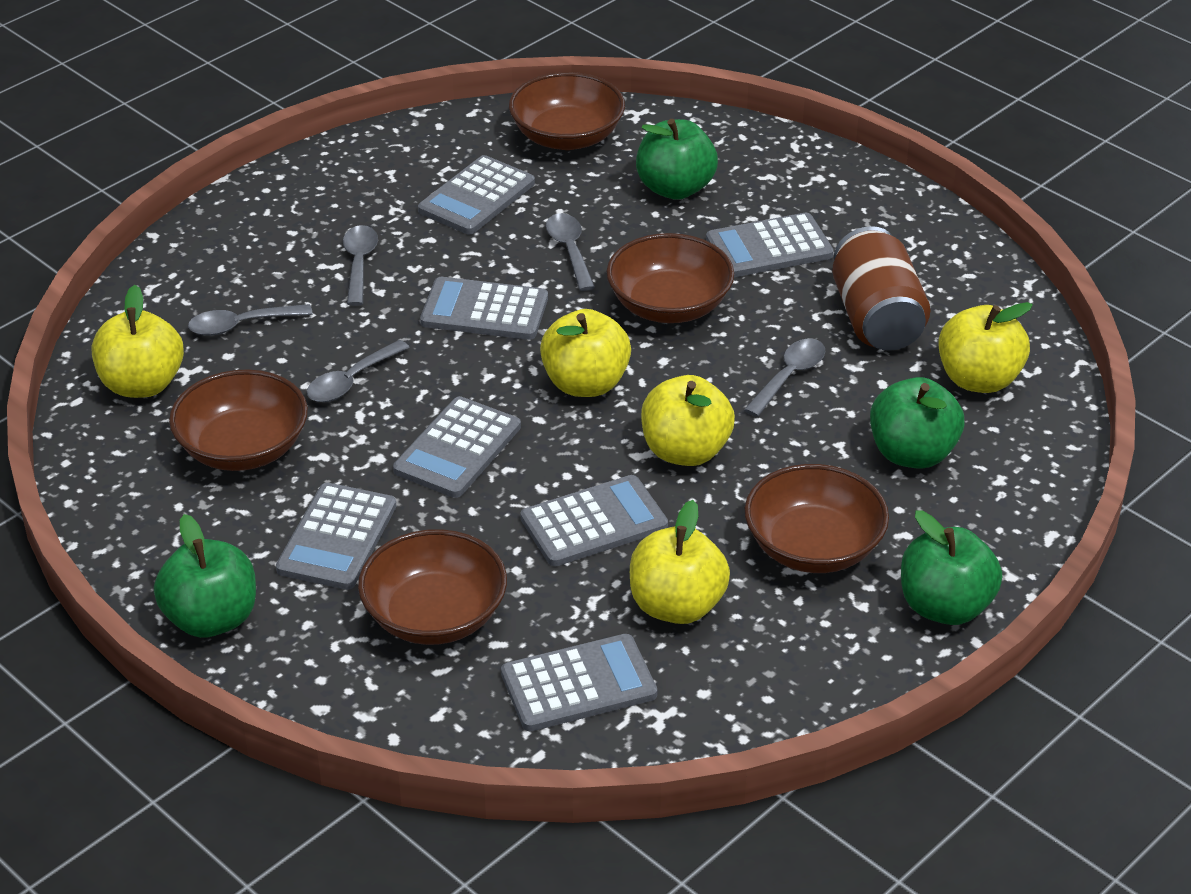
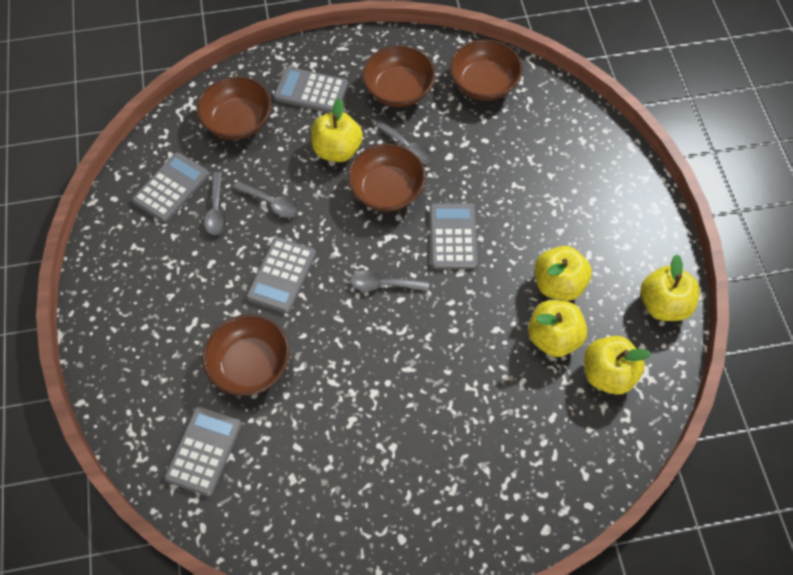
brown can: [832,226,930,351] = 1 -> none = 0
green apple: [154,514,256,638] [636,119,718,200] [870,377,964,469] [901,510,1002,625] = 4 -> none = 0
grey calculator: [276,483,396,590] [393,396,521,498] [418,155,535,234] [420,277,548,340] [501,634,657,731] [521,475,668,567] [706,213,834,277] = 7 -> [132,152,209,223] [164,406,242,497] [246,237,316,314] [274,67,348,113] [430,203,478,269] = 5
grey spoon: [188,304,313,336] [307,340,410,402] [343,225,378,306] [546,213,595,291] [744,339,826,417] = 5 -> [204,172,227,235] [233,181,299,218] [351,270,429,291] [374,120,431,164] = 4

